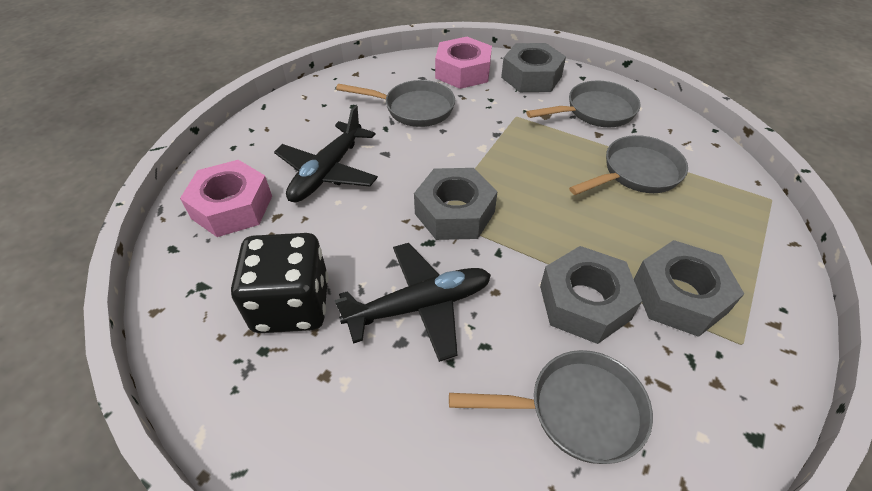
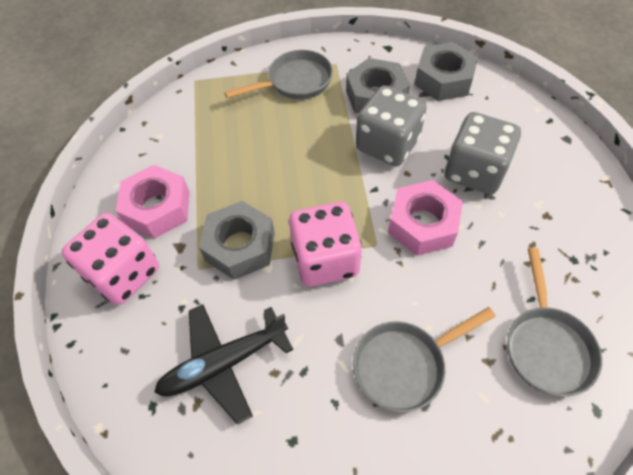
black dice: [231,233,328,333] = 1 -> none = 0
black plane: [274,105,378,202] [335,243,491,362] = 2 -> [154,304,293,425] = 1
grey dice: none = 0 -> [356,85,427,167] [445,112,521,195] = 2
grey nut: [414,168,498,240] [501,43,566,92] [540,246,642,344] [634,240,744,337] = 4 -> [199,201,275,280] [346,58,410,114] [415,42,478,101] = 3
grey pan: [336,80,455,127] [449,350,653,464] [526,80,640,127] [569,135,688,195] = 4 -> [224,50,333,99] [353,307,496,412] [507,248,602,397] = 3
pink dice: none = 0 -> [62,213,159,305] [289,202,362,287] = 2

